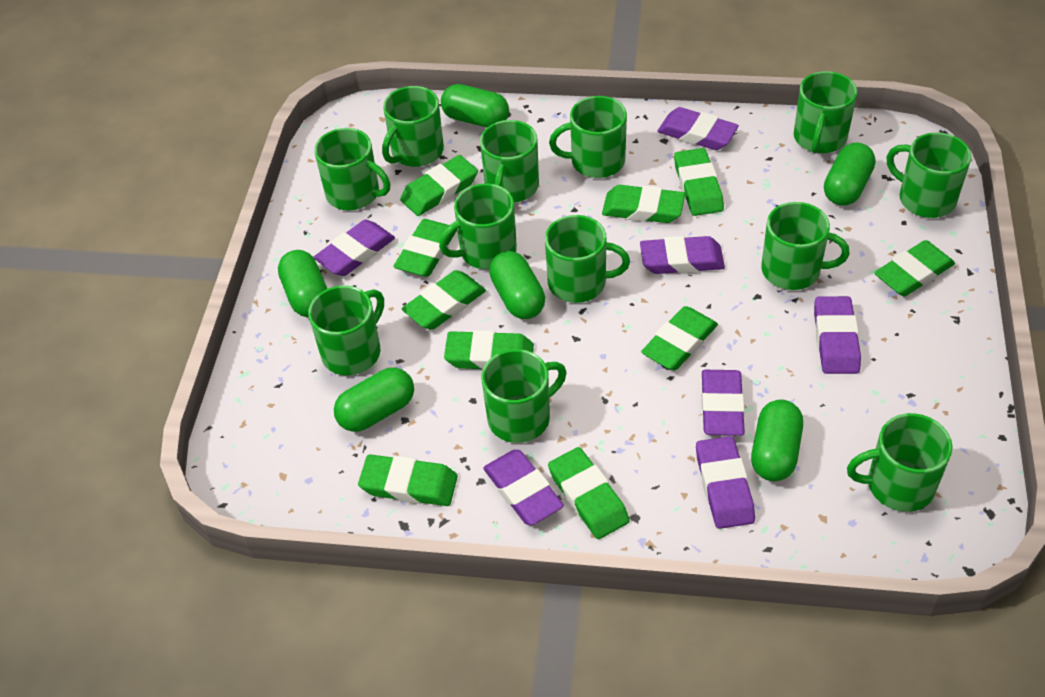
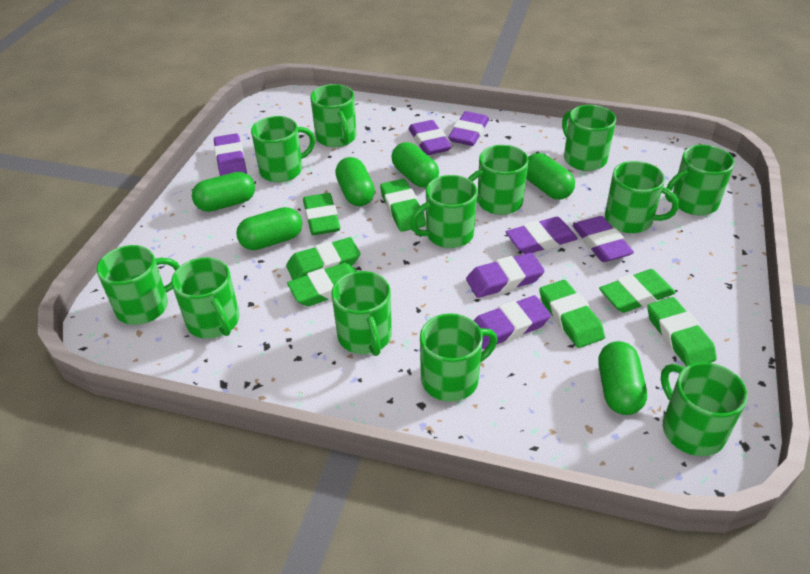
green eraser: [358,454,458,506] [393,219,457,277] [400,155,478,216] [402,270,486,330] [444,330,534,370] [548,447,630,539] [602,185,685,223] [641,306,718,370] [674,148,724,216] [874,240,955,297] = 10 -> [286,237,360,280] [287,263,357,306] [303,193,340,235] [380,179,426,232] [539,280,605,348] [599,269,676,313] [647,297,717,367] = 7

